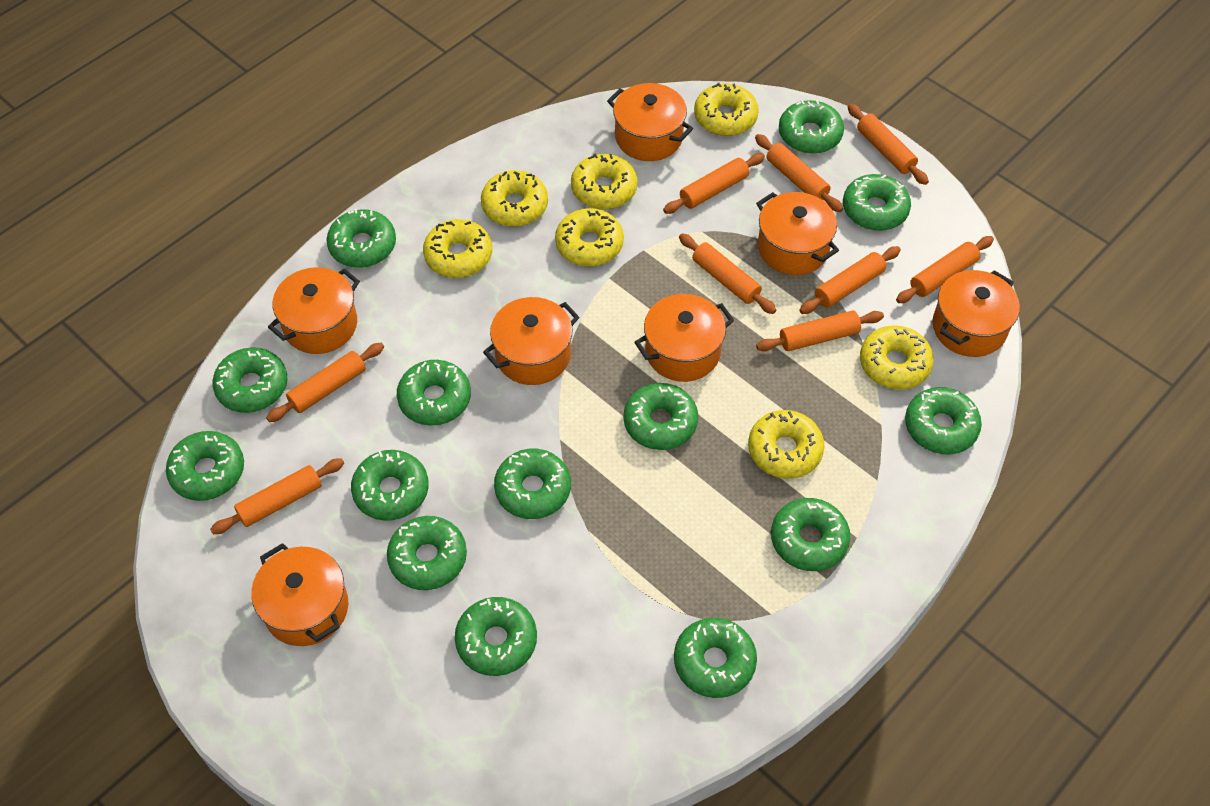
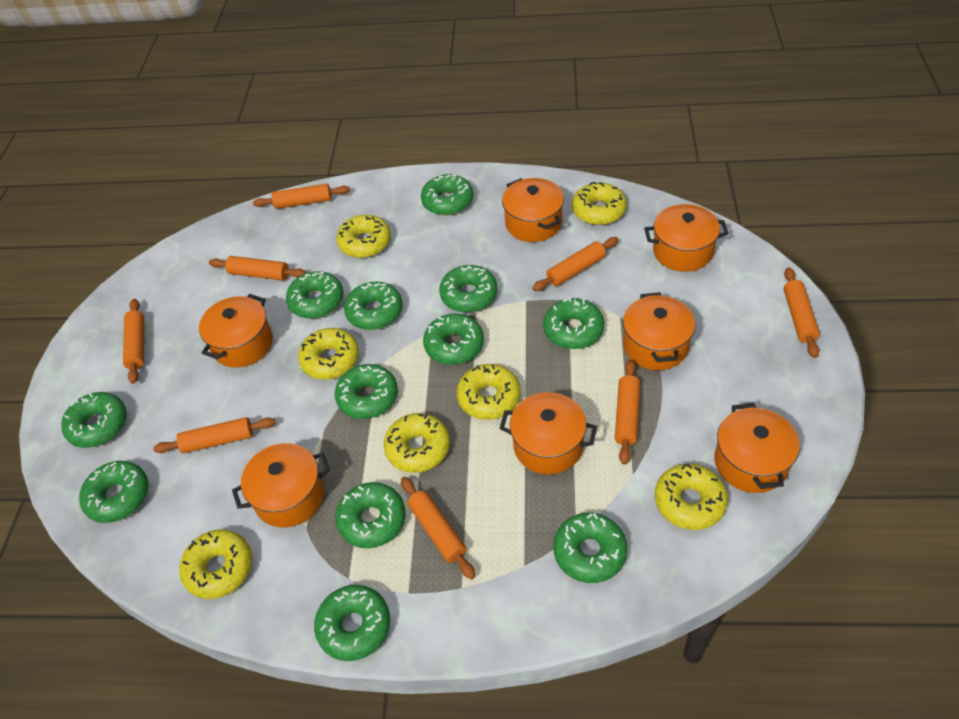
green donut: [166,431,244,501] [212,347,287,413] [326,209,396,268] [351,450,429,521] [387,516,467,590] [397,360,471,426] [455,597,537,676] [494,449,571,519] [624,383,698,450] [674,618,757,698] [771,498,850,571] [779,100,844,154] [843,174,911,231] [905,387,982,454] = 14 -> [61,392,127,448] [79,461,149,523] [286,271,343,319] [314,585,390,661] [335,364,398,419] [335,482,406,548] [344,282,403,330] [421,174,473,215] [423,314,484,365] [439,265,497,313] [543,297,604,349] [553,513,627,583] = 12
orange rolling pin: [210,458,344,534] [266,343,384,422] [663,153,765,214] [679,233,776,314] [755,134,843,212] [756,311,884,351] [799,246,901,314] [848,104,929,185] [896,236,994,303] = 9 -> [123,299,144,384] [153,417,276,454] [209,256,306,280] [253,184,350,209] [401,477,475,579] [533,237,619,291] [615,360,640,465] [783,267,820,358] = 8

